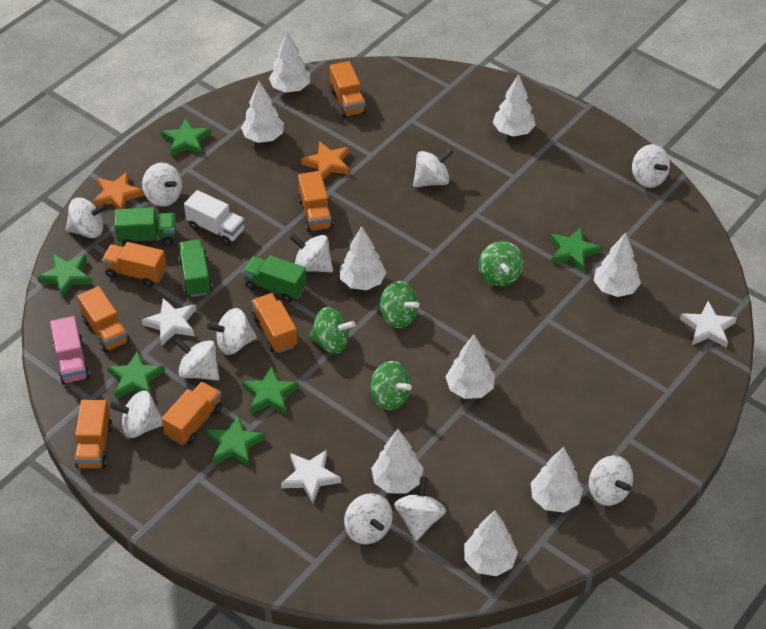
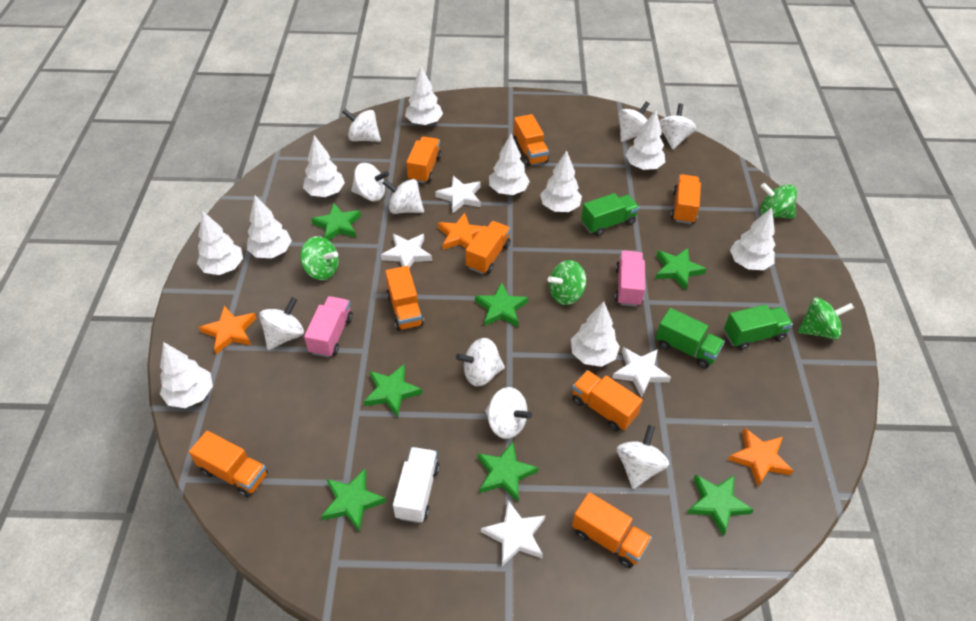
green star: [37,254,92,298] [107,350,165,399] [161,118,211,157] [207,414,265,467] [242,366,299,414] [550,228,602,272] = 6 -> [311,203,361,240] [321,469,386,533] [364,364,422,418] [475,283,528,327] [478,442,538,502] [655,248,706,291] [687,475,754,536] = 7
orange star: [92,172,144,209] [301,141,350,179] = 2 -> [199,306,256,354] [438,213,482,250] [728,428,794,487] = 3
orange truck: [75,400,112,468] [77,286,130,353] [101,242,166,287] [162,382,222,445] [252,293,297,353] [298,171,333,232] [330,61,366,118] = 7 -> [189,431,268,497] [385,266,424,331] [406,136,442,183] [466,221,511,274] [514,114,549,166] [572,370,643,431] [572,492,652,568] [671,174,701,224] = 8
pink truck: [50,316,90,384] = 1 -> [304,296,353,358] [615,251,645,307] = 2
white spinning top: [65,198,107,238] [110,391,163,438] [142,163,182,207] [174,337,219,381] [207,308,257,355] [289,234,333,272] [344,493,393,544] [394,476,446,541] [413,148,453,187] [589,455,633,506] [632,144,670,188] = 11 -> [259,297,304,350] [342,109,381,142] [351,163,389,201] [382,179,424,214] [456,338,505,386] [485,387,532,439] [617,425,669,489] [619,102,649,142] [659,104,696,149] = 9
white star: [142,298,196,346] [281,450,341,503] [680,301,737,348] = 3 -> [381,234,432,268] [435,176,481,214] [481,500,545,566] [612,347,671,397] = 4
white tree: [241,81,284,143] [269,32,310,93] [340,226,386,290] [371,429,424,493] [446,335,495,399] [464,510,518,576] [493,74,536,137] [531,447,583,512] [593,232,641,297] = 9 -> [160,342,213,408] [197,211,243,275] [247,195,292,258] [303,135,345,197] [405,66,443,126] [489,134,530,195] [540,150,582,212] [571,301,620,367] [625,110,665,170] [730,207,775,270] = 10

